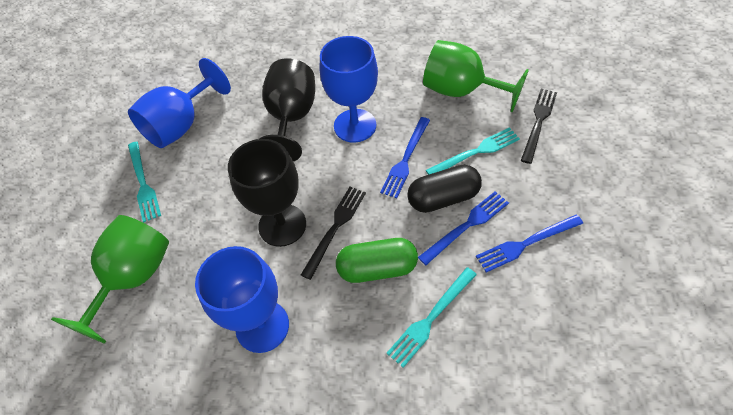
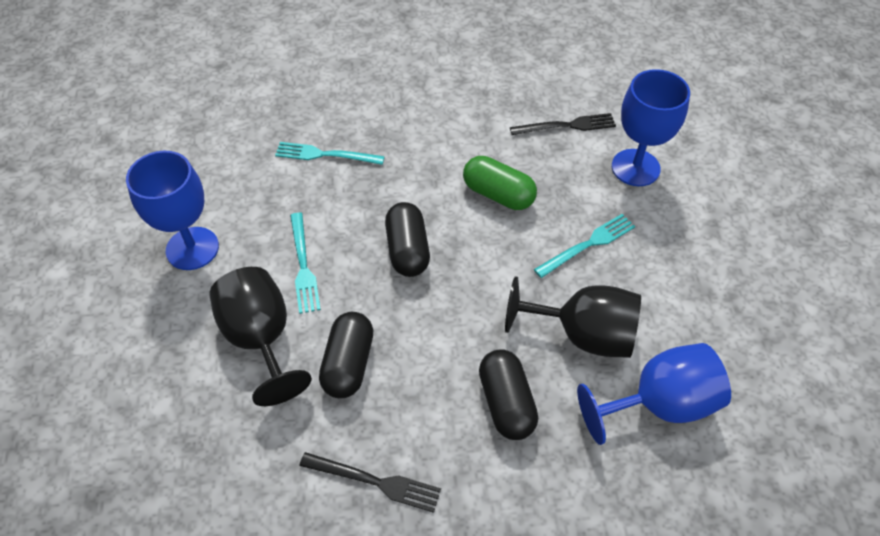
black capsule: [407,165,482,213] = 1 -> [319,312,373,398] [385,202,430,277] [479,349,538,440] = 3
blue fork: [380,117,430,198] [418,191,509,265] [476,215,583,272] = 3 -> none = 0
green goblet: [51,215,169,344] [423,40,529,112] = 2 -> none = 0

